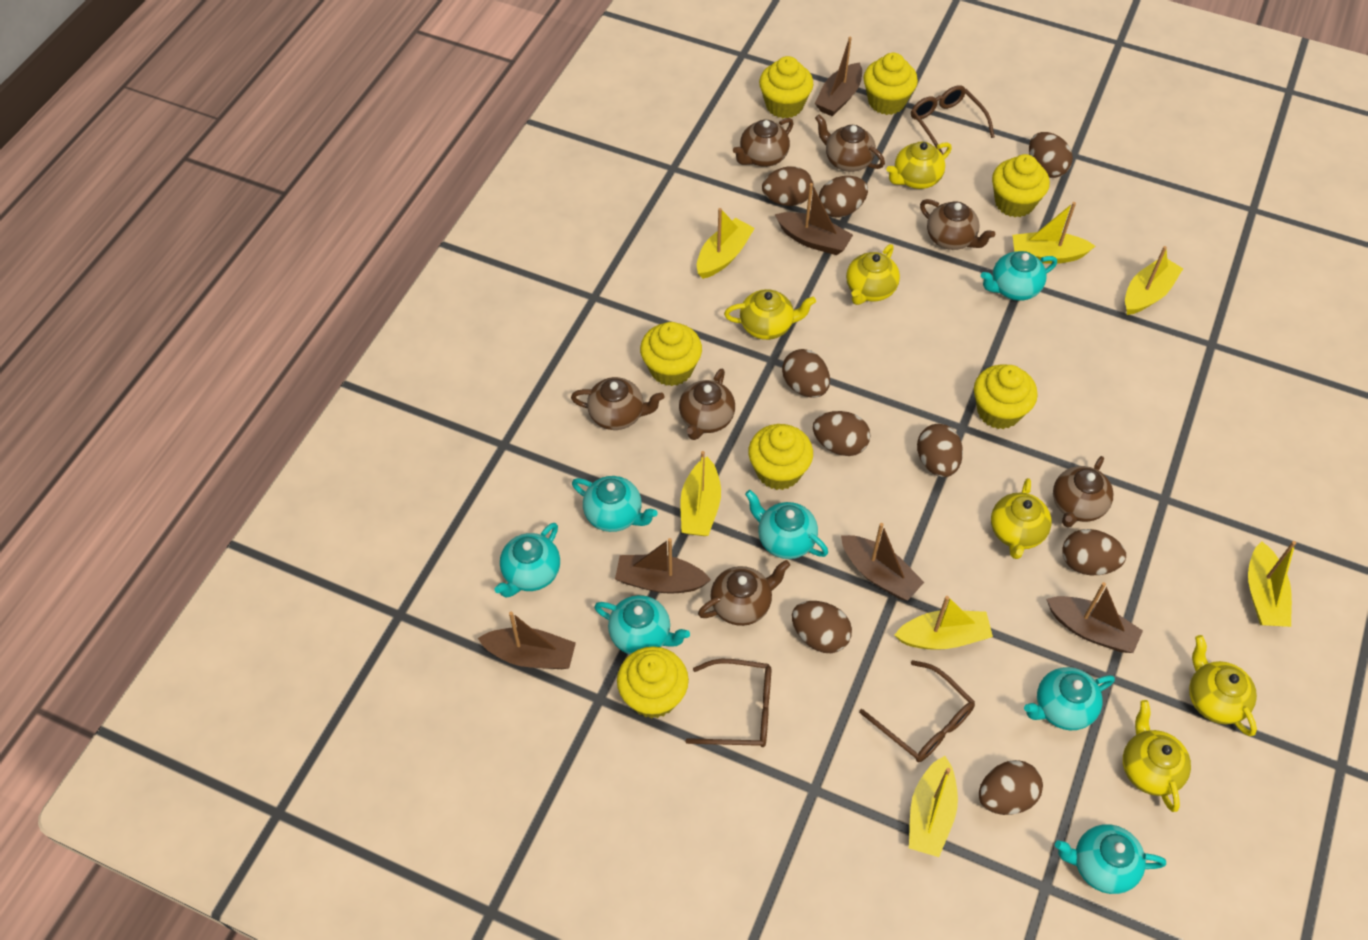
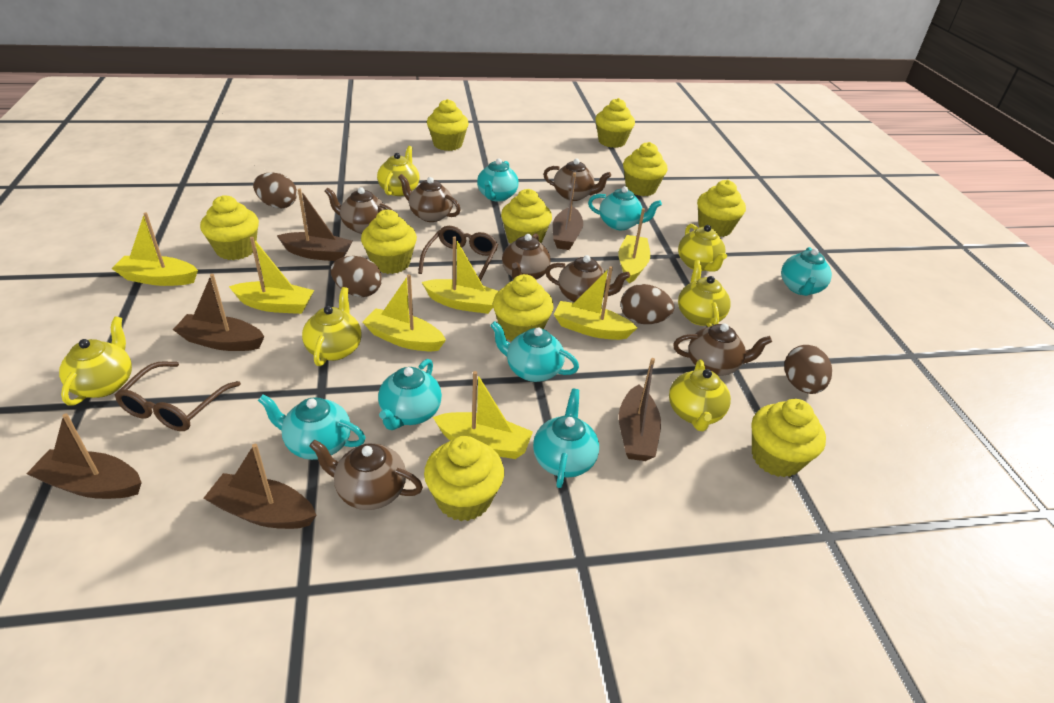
brown egg: [762,166,814,206] [782,349,830,398] [792,601,852,653] [813,411,870,456] [819,176,868,218] [917,424,963,477] [979,760,1043,815] [1029,132,1073,178] [1062,529,1126,575] = 9 -> [253,173,297,209] [331,256,382,297] [621,284,674,324] [785,345,832,394] = 4
brown glasses: [685,659,771,747] [859,660,975,762] [911,85,995,155] = 3 -> [115,361,241,431] [418,226,498,281] = 2
yellow cupcake: [617,646,689,719] [640,322,702,386] [748,424,813,490] [759,56,814,118] [863,53,918,115] [974,365,1038,429] [992,154,1050,217] = 7 -> [200,195,259,260] [361,210,417,274] [424,436,504,521] [427,99,469,151] [493,274,554,342] [501,189,552,244] [595,98,635,148] [623,142,668,196] [697,180,746,237] [752,399,826,477] = 10

